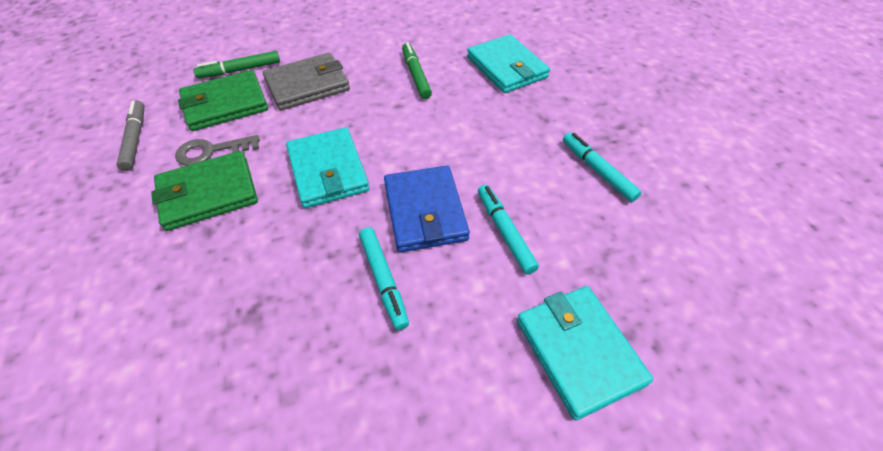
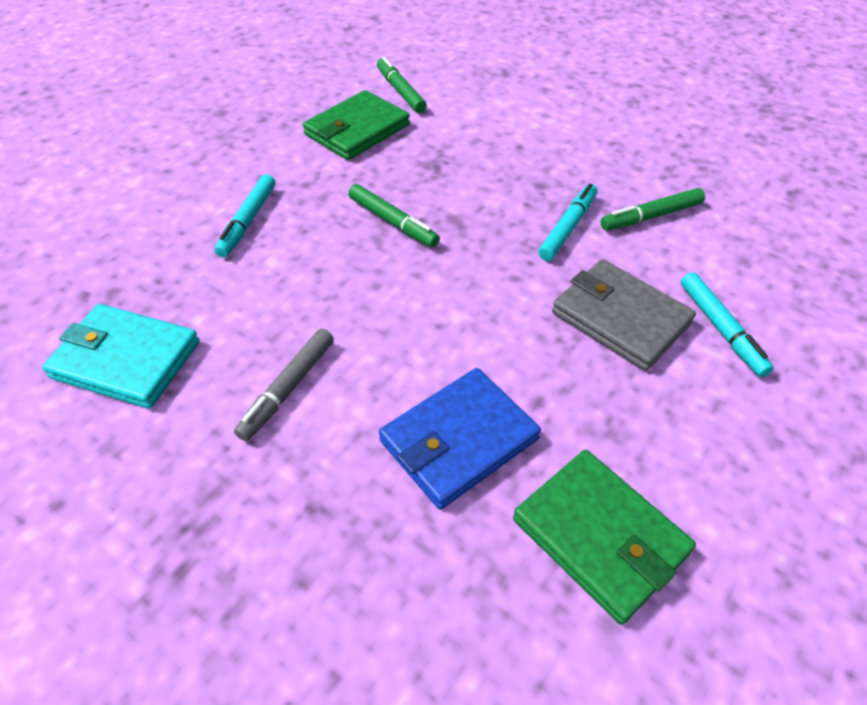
green marker: [193,51,280,78] [402,42,432,99] = 2 -> [348,184,440,247] [377,57,427,113] [601,188,705,230] = 3
grey key: [175,135,260,166] = 1 -> none = 0
turquoise wallet: [286,127,369,208] [467,34,550,93] [517,286,653,420] = 3 -> [42,304,200,409] = 1

